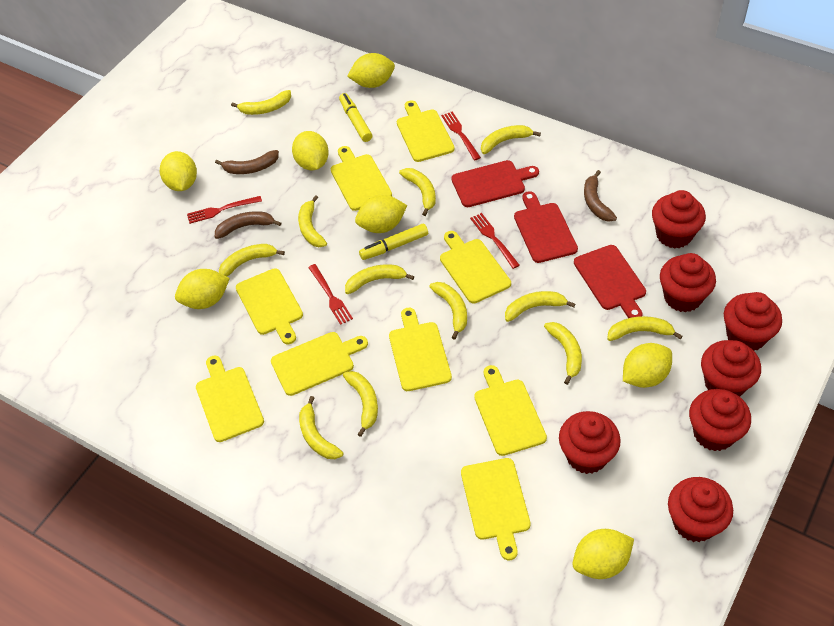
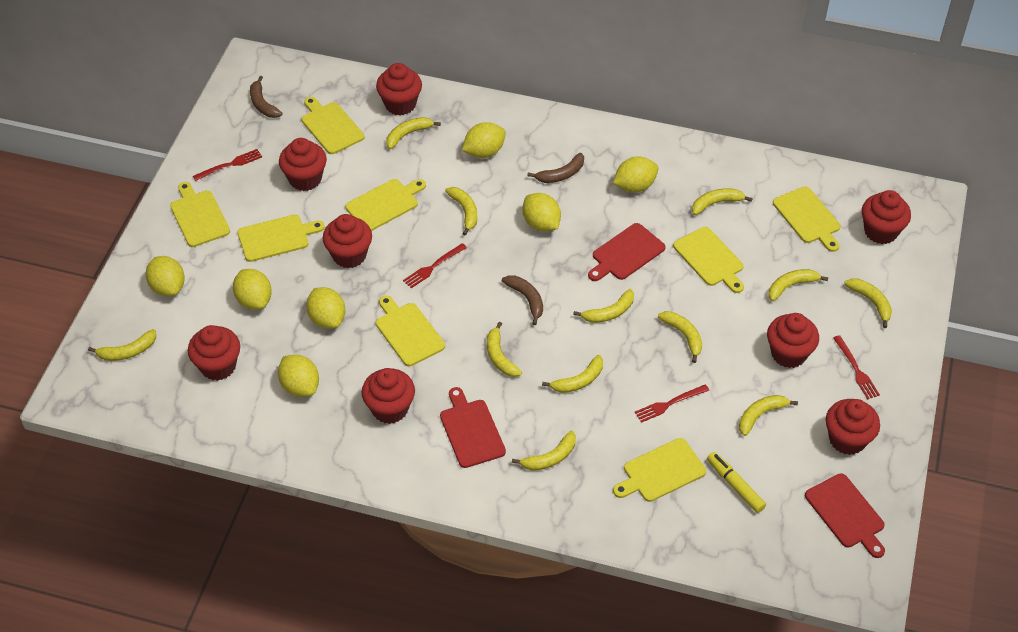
red cupcake: [559,411,621,474] [652,190,706,249] [660,253,716,312] [668,477,733,542] [689,389,751,451] [701,340,761,397] [724,292,782,351] = 7 -> [188,325,240,381] [279,138,327,191] [323,214,372,268] [361,368,415,424] [376,63,422,116] [767,313,819,368] [826,399,880,455] [862,190,911,244] = 8
yellow cutting board: [196,355,264,442] [236,268,303,344] [271,332,368,396] [331,146,392,211] [389,308,452,391] [397,100,455,162] [440,231,511,303] [461,458,531,560] [474,365,547,456] = 9 -> [170,182,230,247] [237,214,325,262] [301,97,364,154] [345,179,426,231] [376,295,445,366] [613,438,706,502] [673,227,744,293] [773,186,841,252] = 8
yellow marker: [339,93,372,142] [359,223,428,260] = 2 -> [707,452,766,513] = 1

